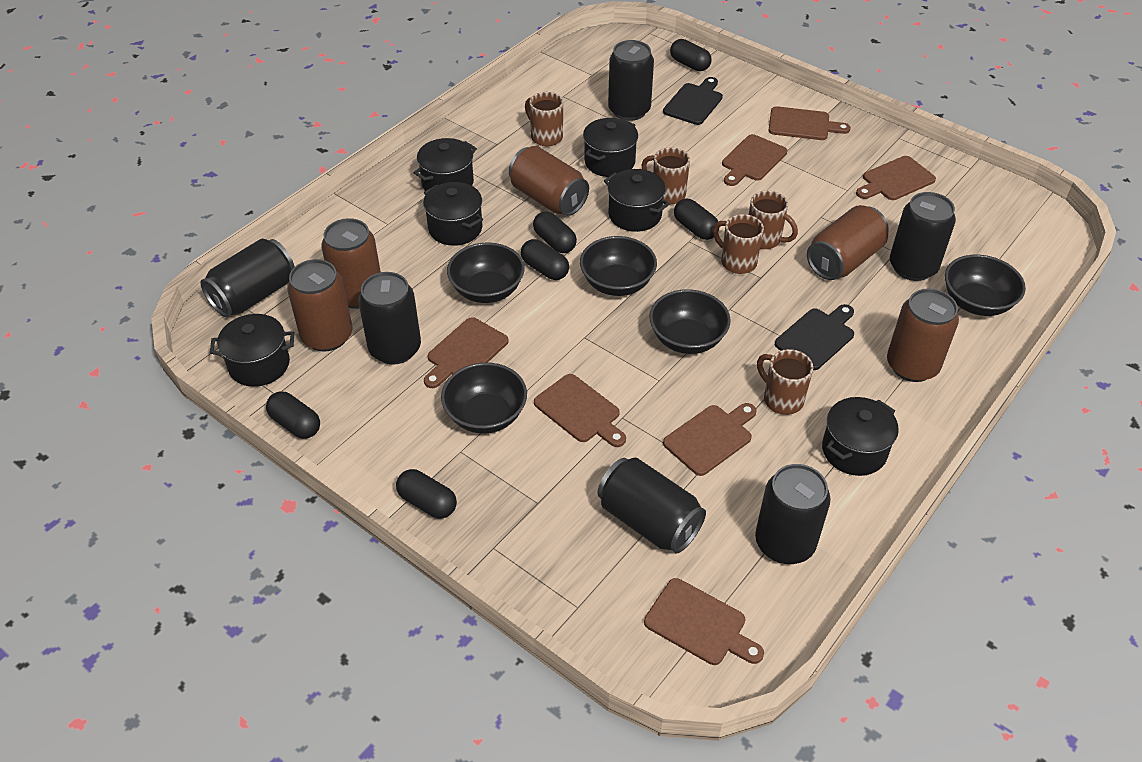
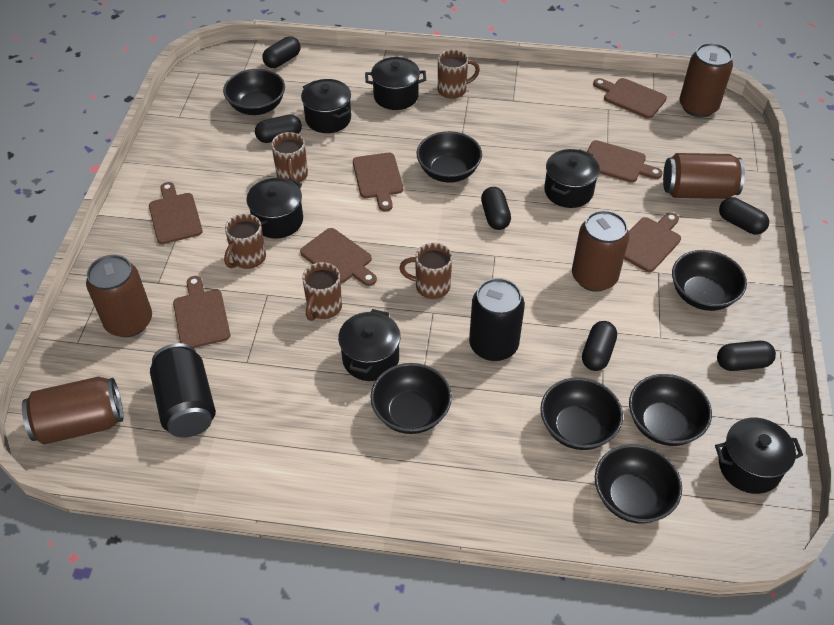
black bowl: [441,363,527,434] [447,242,525,303] [580,236,657,296] [649,289,731,354] [945,255,1026,316] = 5 -> [223,69,285,115] [370,363,452,434] [416,131,482,183] [540,378,623,450] [595,444,682,524] [629,374,712,446] [672,250,747,311] = 7
black can: [200,239,295,317] [358,272,421,365] [598,458,706,553] [608,40,654,121] [755,464,831,564] [890,192,956,281] = 6 -> [150,343,216,438] [469,278,525,361] = 2
black cutting board: [663,77,723,125] [775,304,854,370] = 2 -> none = 0

